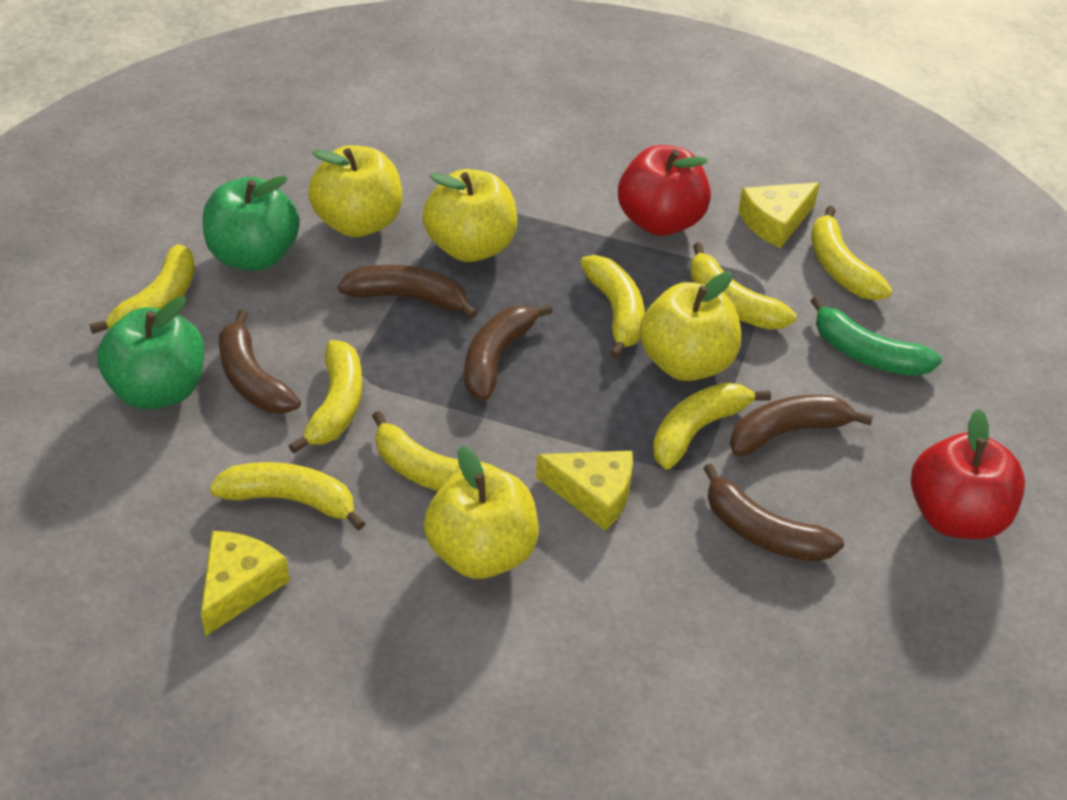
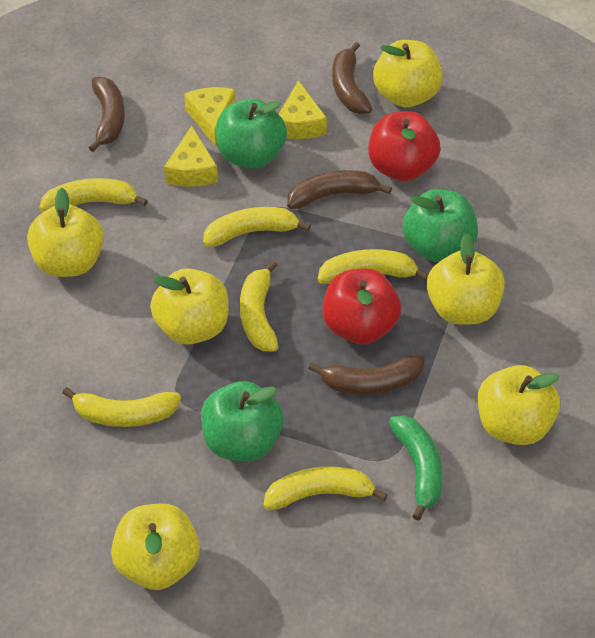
brown banana: [219,309,301,414] [338,265,478,319] [465,304,553,401] [703,464,844,562] [730,395,873,457] = 5 -> [89,77,125,152] [287,170,392,209] [308,355,425,395] [332,42,372,114] = 4
green apple: [97,296,205,410] [203,176,300,271] = 2 -> [201,381,284,461] [216,98,287,168] [403,189,478,262] = 3
yellow apple: [308,145,402,237] [423,169,517,262] [424,446,539,579] [639,272,741,381] = 4 -> [27,188,104,277] [111,504,200,590] [150,268,228,345] [373,40,443,107] [427,234,505,324] [478,365,560,445] = 6
yellow banana: [89,244,195,334] [209,462,365,531] [289,340,362,454] [372,411,502,491] [580,255,644,359] [653,383,771,469] [691,243,797,330] [811,206,892,300] = 8 -> [39,178,148,212] [63,387,181,427] [203,207,311,247] [240,261,278,351] [263,466,388,510] [317,249,428,284] = 6

